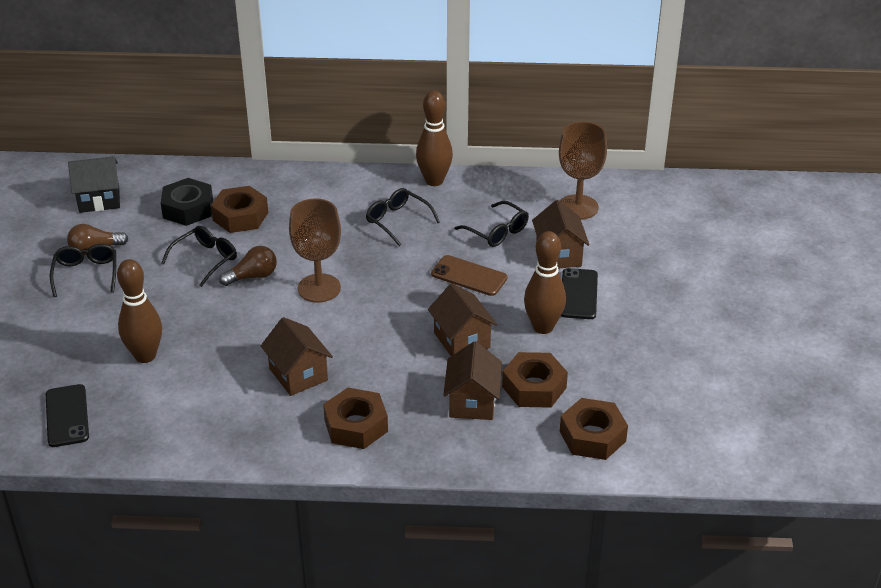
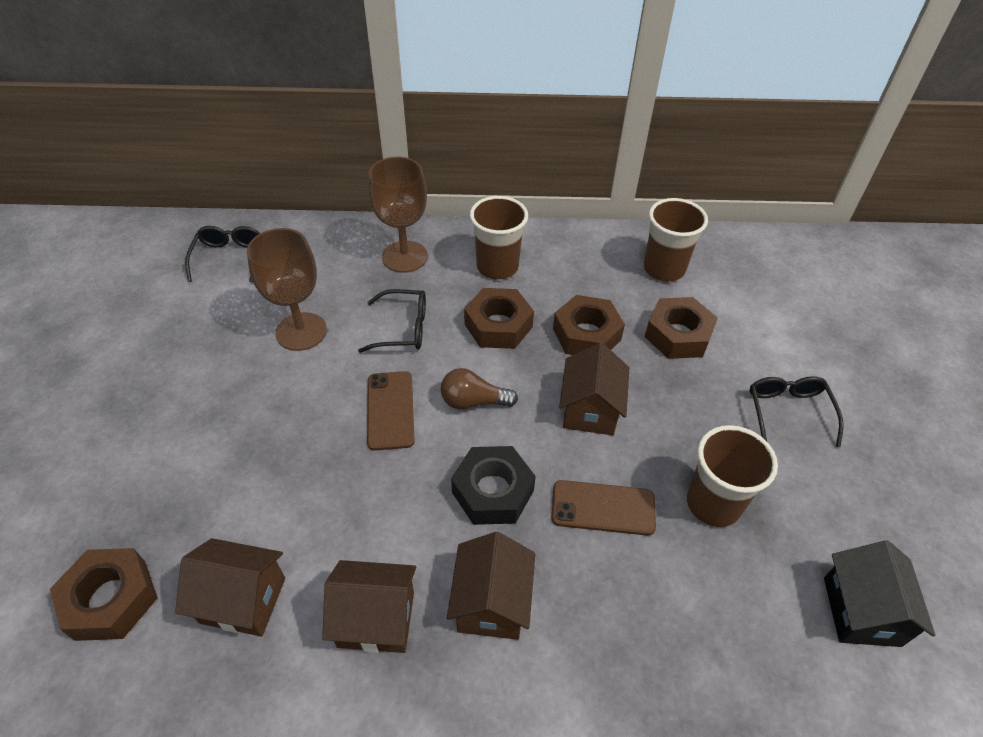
black glasses: [50,244,116,297] [161,226,237,287] [366,188,440,246] [455,201,529,247] = 4 -> [185,226,260,282] [358,289,426,353] [750,376,844,447] = 3
black phone: [46,384,89,447] [561,268,598,319] = 2 -> none = 0
brown bowling pin: [117,259,162,363] [416,90,453,186] [524,231,566,334] = 3 -> none = 0
brown cup: none = 0 -> [470,196,528,279] [644,198,708,281] [687,425,778,527] = 3
brown light bulb: [67,224,128,255] [219,246,277,286] = 2 -> [441,368,518,410] = 1
brown phone: [431,255,507,296] = 1 -> [367,371,414,451] [551,480,656,536] = 2

